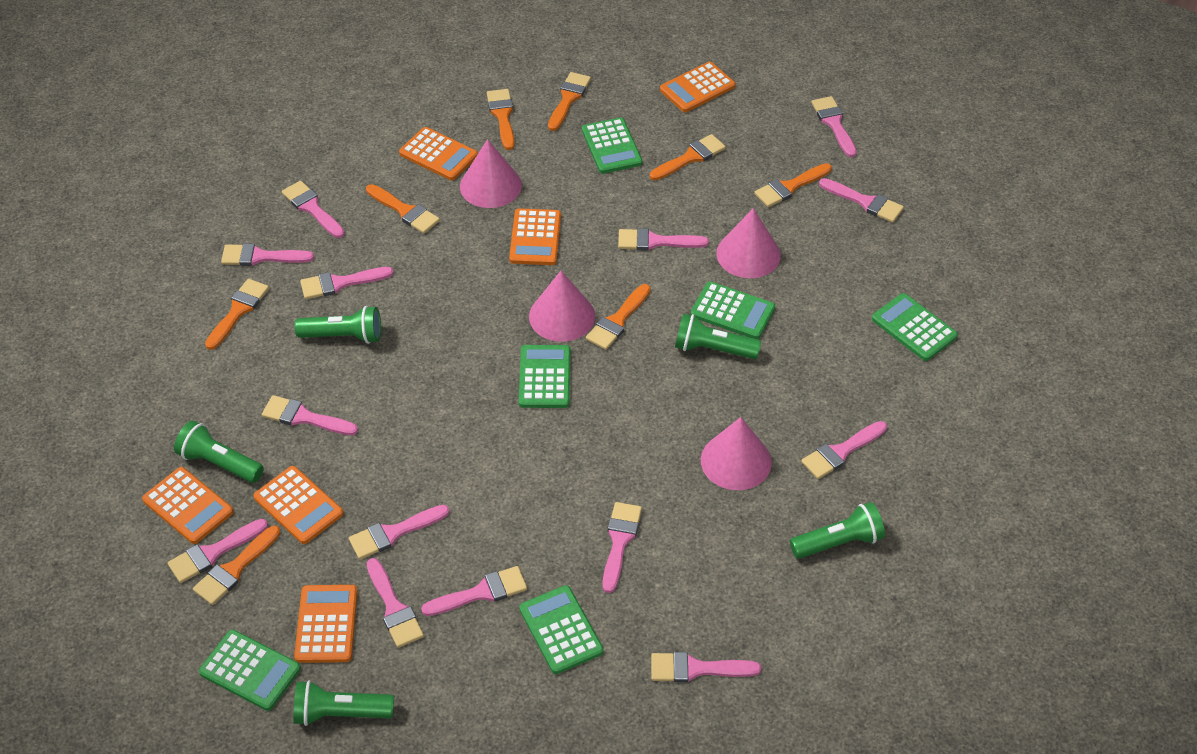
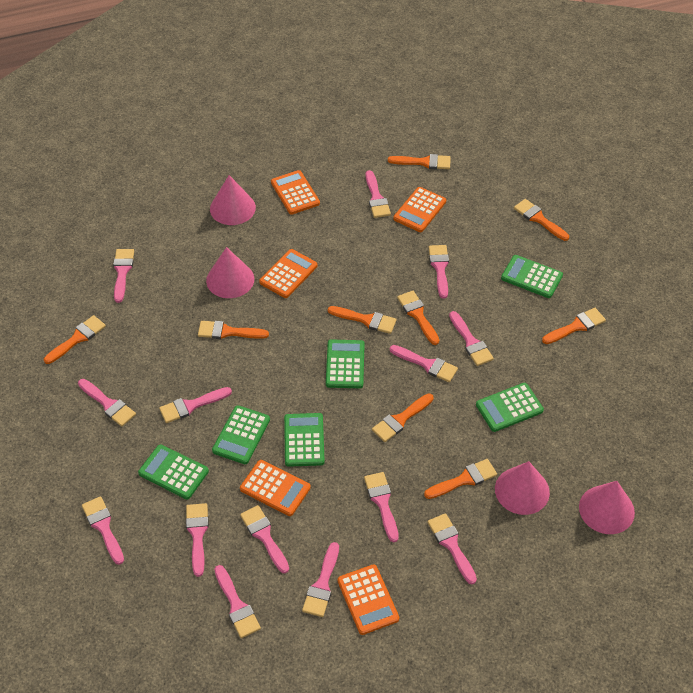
green flashlight: [174,421,264,483] [293,680,394,726] [295,306,381,344] [675,313,761,359] [790,502,885,559] = 5 -> none = 0
orange brush: [193,526,281,605] [205,279,269,350] [366,184,440,234] [487,89,515,150] [548,72,591,131] [586,284,651,350] [650,134,726,180] [754,163,832,207] = 8 -> [44,315,106,364] [198,321,269,339] [328,306,397,334] [372,393,434,442] [388,154,451,169] [397,291,439,345] [424,459,497,499] [514,199,569,241] [542,308,606,344] = 9
orange calculator: [142,467,233,544] [254,466,343,544] [294,585,358,663] [399,127,478,180] [509,208,561,265] [660,62,735,112] = 6 -> [240,460,311,516] [259,249,317,298] [271,170,320,215] [338,564,399,635] [393,187,446,232] = 5

